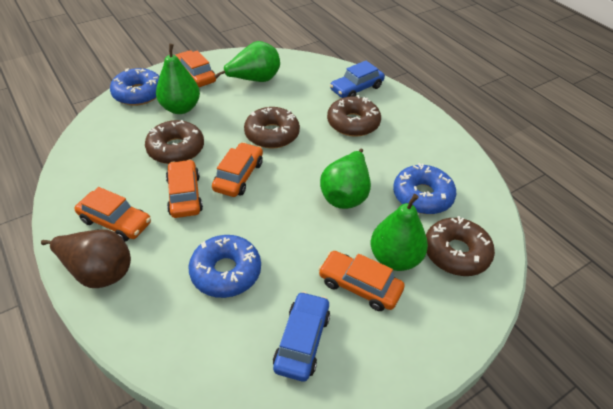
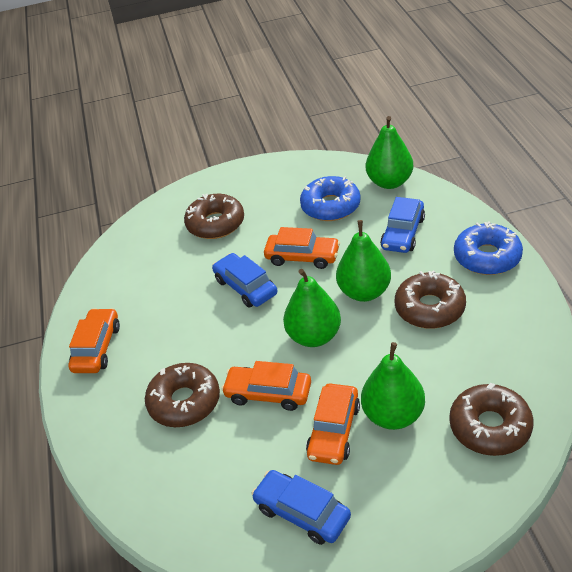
blue car: [273,291,330,382] [330,61,385,98] = 2 -> [212,253,277,308] [251,470,351,545] [380,197,425,253] = 3
blue donut: [110,68,159,106] [188,235,261,298] [393,163,456,214] = 3 -> [300,176,361,221] [454,222,523,275] = 2
brown pear: [41,230,131,288] = 1 -> none = 0
orange car: [75,187,151,241] [166,160,203,218] [176,50,216,87] [212,142,263,197] [318,251,405,311] = 5 -> [68,308,120,373] [221,361,311,411] [264,227,340,269] [306,384,360,465] = 4

